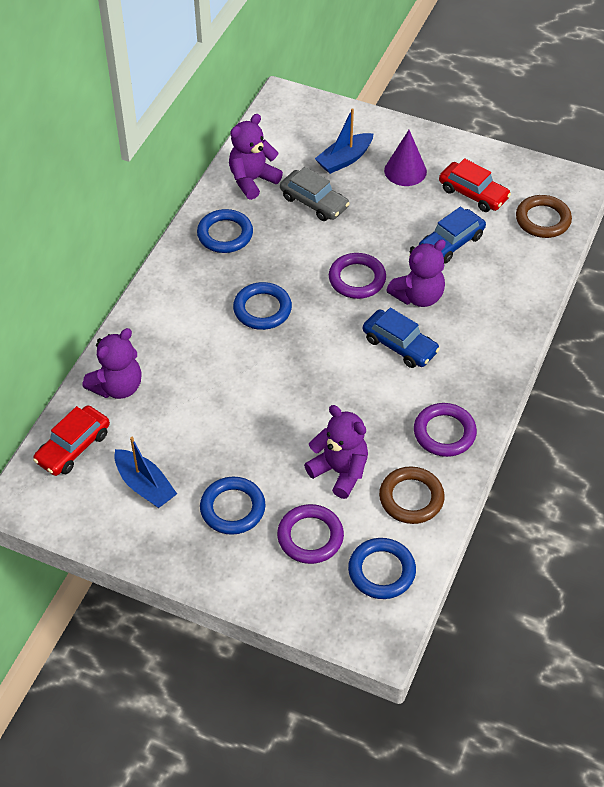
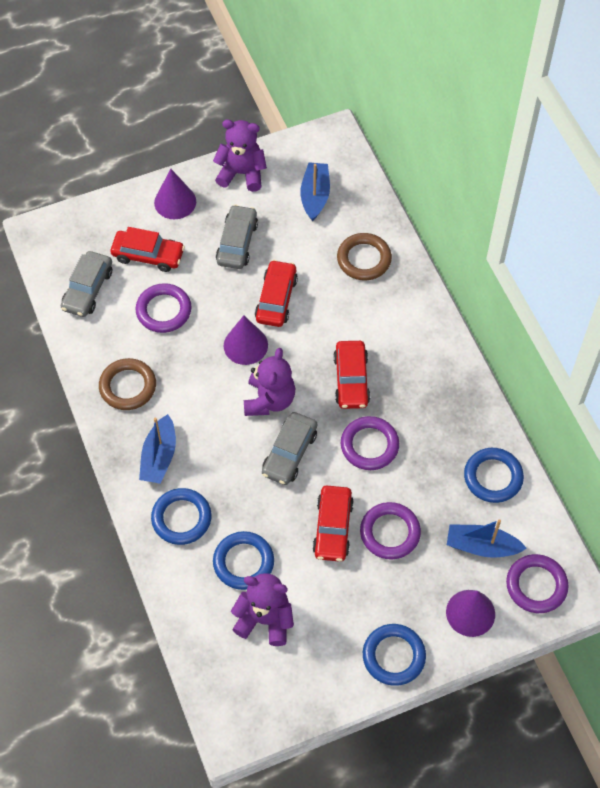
blue boat: [114,437,177,508] [315,108,374,174] = 2 -> [139,414,176,484] [300,162,330,221] [447,519,527,558] = 3
blue car: [363,308,440,368] [419,207,486,264] = 2 -> none = 0
grey car: [280,167,350,221] = 1 -> [61,251,112,317] [216,205,258,269] [262,412,317,485] = 3
purple cone: [384,130,427,186] = 1 -> [154,169,196,219] [224,315,268,365] [446,590,495,637] = 3
purple ring: [277,504,344,564] [329,253,386,299] [414,403,477,457] = 3 -> [136,283,191,333] [341,416,399,470] [360,502,421,559] [506,554,569,613] = 4
purple teddy bear: [82,328,142,399] [229,114,283,200] [304,405,368,499] [386,239,446,307] = 4 -> [213,120,267,192] [231,573,294,646] [244,348,295,416] = 3
red car: [33,405,110,476] [439,158,511,212] = 2 -> [111,227,185,272] [255,260,298,327] [312,486,354,562] [333,341,370,409] = 4

